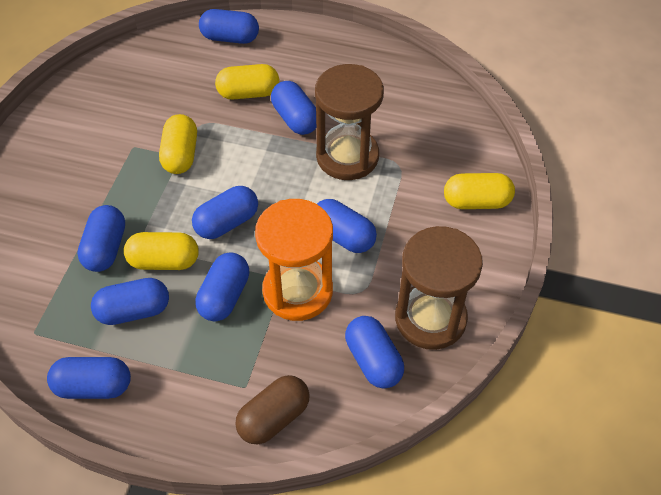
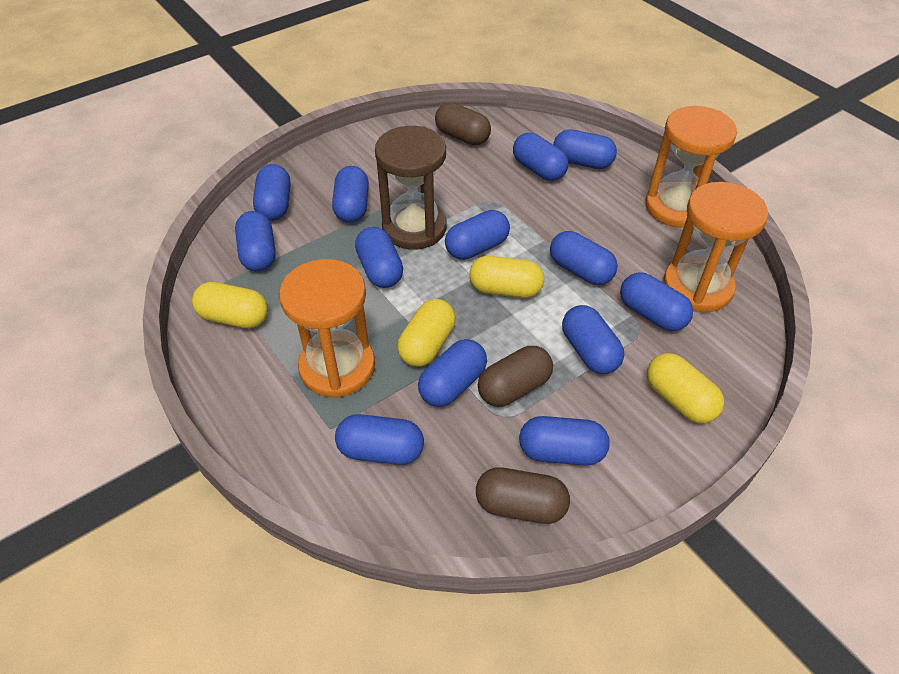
blue capsule: [47,357,131,399] [77,205,125,272] [91,278,169,325] [192,186,258,239] [195,253,249,322] [199,9,259,44] [271,81,316,135] [317,199,377,253] [345,316,404,389] = 9 -> [235,211,276,271] [253,164,290,221] [332,166,369,223] [335,414,424,465] [355,227,403,288] [418,339,487,407] [445,210,510,260] [513,133,568,181] [519,416,610,465] [550,231,618,285] [553,129,617,169] [562,305,624,374] [620,272,693,331] = 13
brown capsule: [235,375,310,444] = 1 -> [435,102,491,145] [476,467,570,524] [478,346,553,407] = 3
brown hourglass: [315,64,384,180] [395,226,483,350] = 2 -> [375,126,447,250] = 1
orange hourglass: [255,199,333,321] = 1 -> [279,259,375,398] [645,106,737,228] [663,182,768,312] = 3

